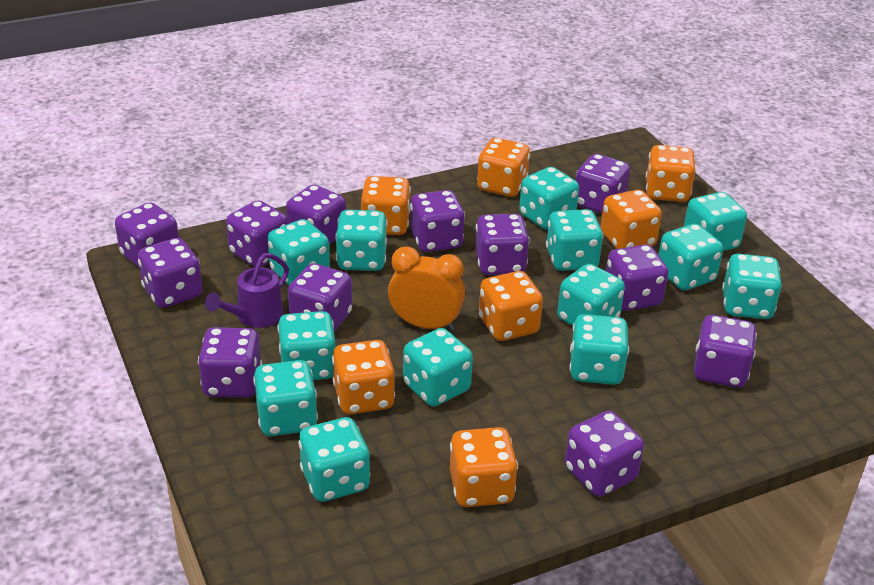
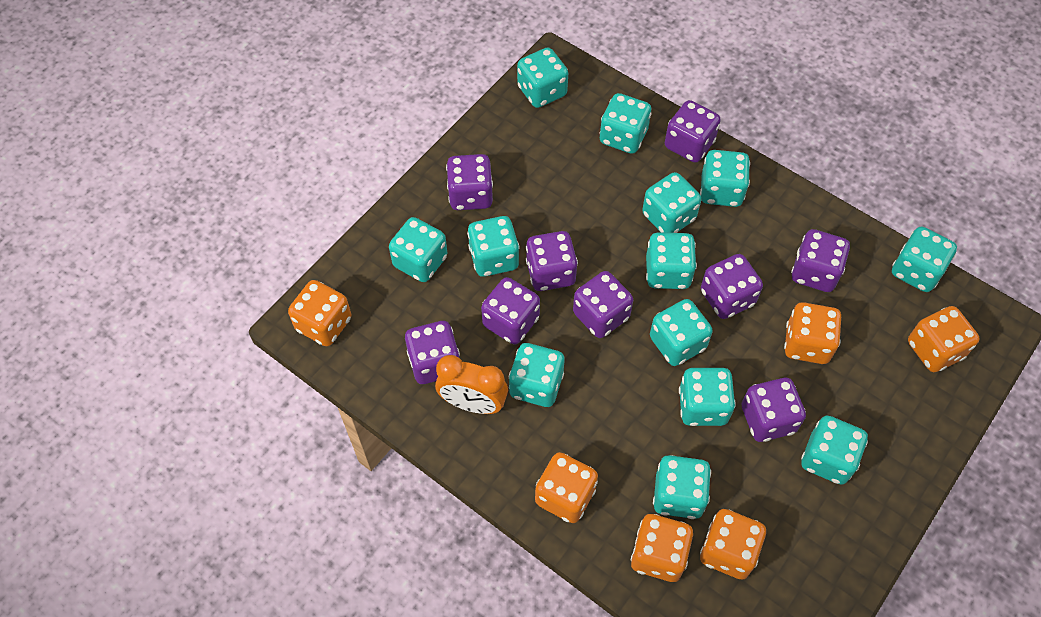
orange dice: [332,340,395,414] [361,176,411,235] [450,427,518,507] [477,138,530,197] [479,271,543,341] [601,190,662,249] [646,145,695,202] = 7 -> [288,280,351,346] [535,452,598,523] [631,514,693,582] [700,509,766,580] [784,302,841,364] [908,306,980,372] = 6
purple dice: [115,202,179,268] [138,238,202,308] [198,327,262,398] [226,200,288,267] [286,185,346,244] [288,263,352,332] [410,190,465,252] [475,214,530,275] [565,411,644,497] [576,154,630,214] [606,245,668,311] [694,315,757,387] = 12 -> [405,321,460,384] [446,154,493,210] [481,277,540,345] [526,231,578,291] [573,271,633,338] [665,100,721,163] [701,254,763,319] [742,378,806,442] [791,229,850,292] = 9
purple watering can: [205,253,289,328] = 1 -> none = 0

